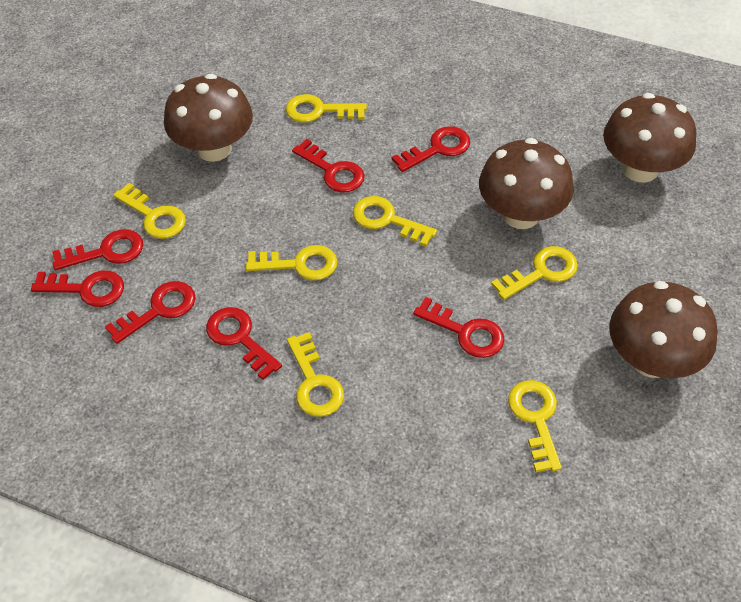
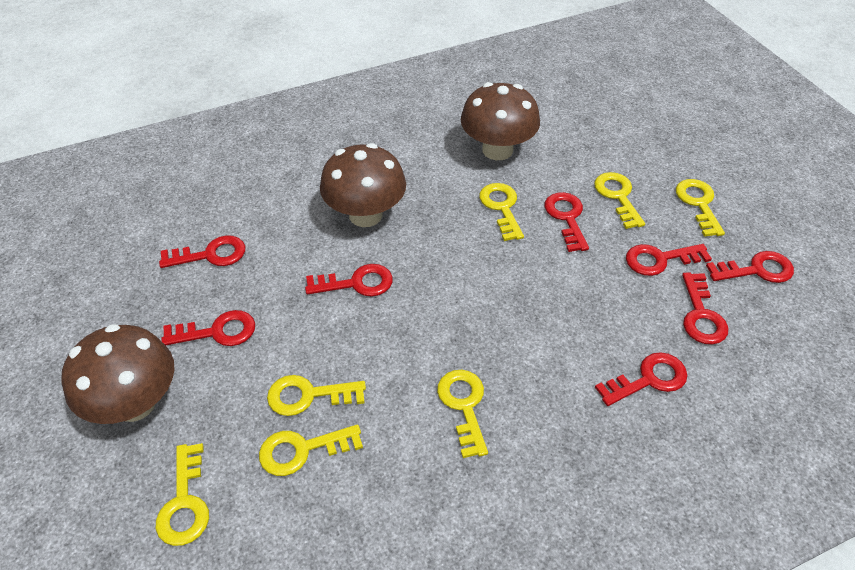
brown mushroom: [164,74,253,162] [479,138,574,229] [603,93,697,183] [609,281,718,378] = 4 -> [61,324,174,424] [320,143,406,227] [461,82,540,160] = 3
red key: [31,271,124,307] [52,229,143,270] [105,281,195,344] [206,307,282,380] [292,139,365,192] [392,126,470,172] [413,297,505,358] = 7 -> [159,235,245,268] [161,310,255,346] [305,264,393,297] [544,192,589,252] [595,352,687,406] [626,244,712,276] [682,272,728,345] [706,251,794,283] = 8

